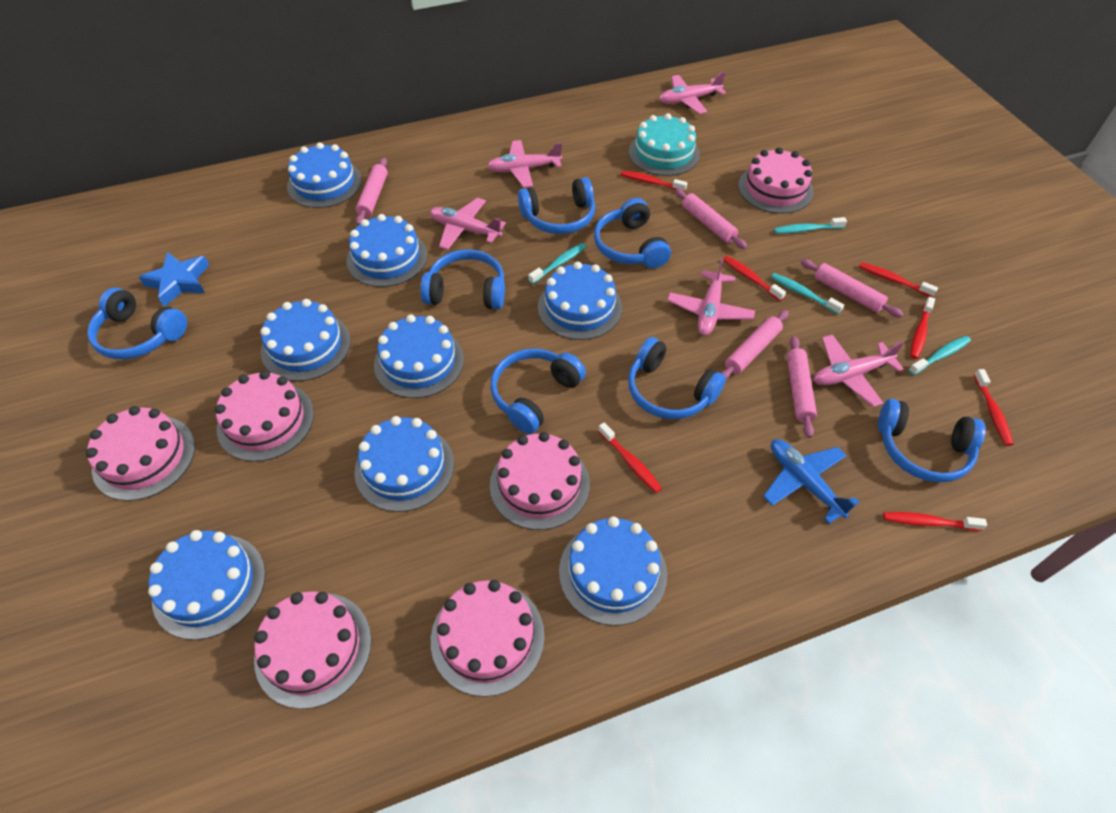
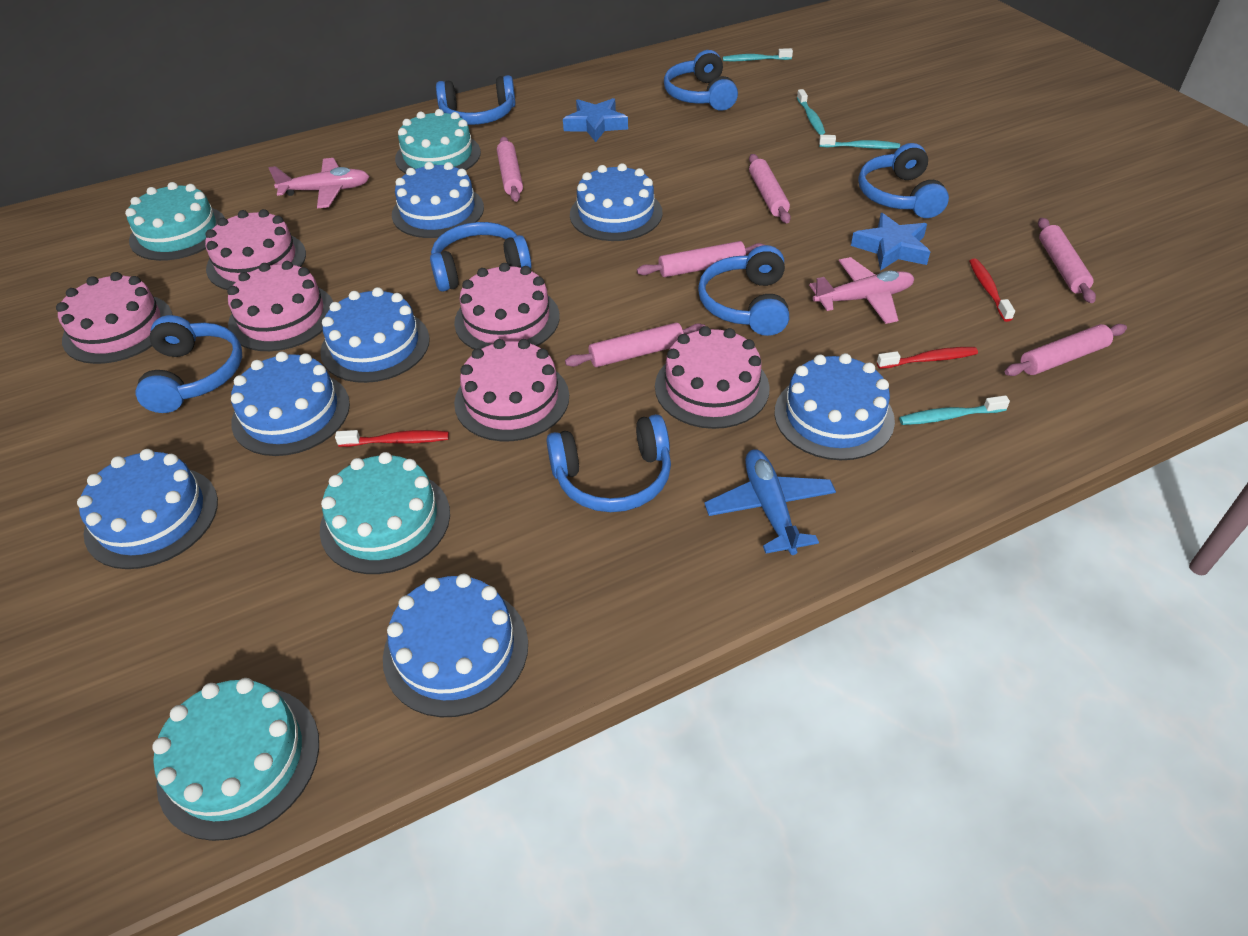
blue cake: [148,530,266,640] [260,299,351,381] [287,142,362,208] [347,214,428,287] [355,416,454,512] [374,314,464,398] [538,261,622,340] [559,516,667,626] = 8 -> [77,449,218,569] [231,352,350,456] [320,287,430,383] [383,574,528,717] [392,162,484,238] [570,163,662,241] [774,353,895,460] = 7
blue star: [139,252,210,307] = 1 -> [563,98,628,142] [851,213,930,271] = 2
pink plane: [430,198,506,250] [487,140,562,188] [659,72,726,114] [667,258,755,336] [813,334,904,407] = 5 -> [269,158,370,208] [809,257,915,324] = 2
pink rolling pin: [356,158,388,226] [675,189,747,249] [720,310,789,380] [787,336,817,438] [801,259,903,318] = 5 -> [497,137,523,202] [565,323,705,367] [637,241,764,277] [749,154,791,223] [1005,324,1127,376] [1038,218,1096,303] = 6
red toothbrush: [598,422,662,493] [620,170,687,192] [723,256,786,301] [859,262,938,297] [883,512,987,531] [910,297,935,359] [974,369,1014,446] = 7 -> [335,430,449,447] [877,347,978,369] [969,259,1015,322] = 3
turquoise cake: [629,113,700,176] = 1 -> [125,182,225,261] [152,678,319,841] [320,452,450,574] [395,109,481,174] = 4

